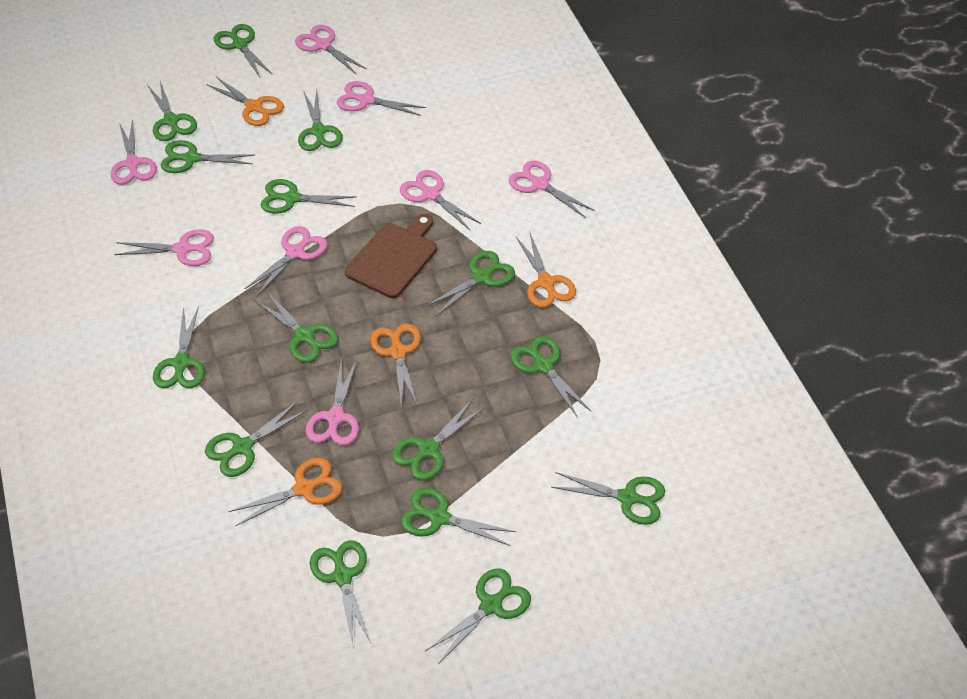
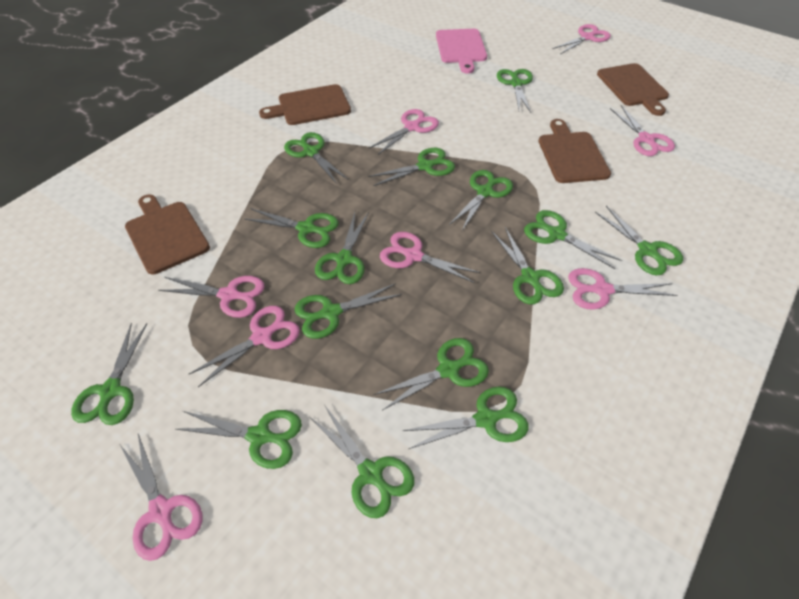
brown cutting board: [345,214,437,298] = 1 -> [125,195,210,274] [259,84,351,125] [538,119,611,183] [597,63,669,116] = 4
orange scissors: [206,77,284,126] [229,458,342,526] [370,324,421,409] [516,233,576,308] = 4 -> none = 0
pink cutting board: none = 0 -> [436,29,487,74] = 1

